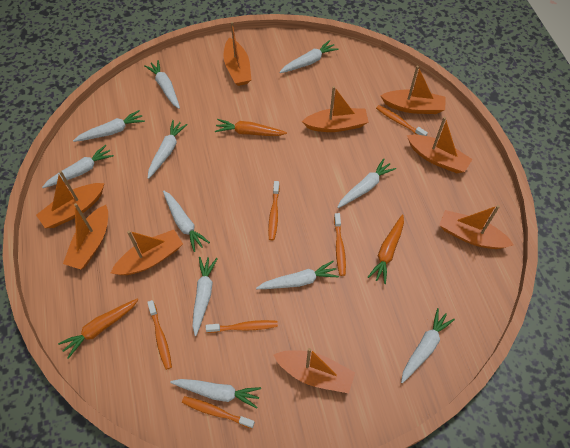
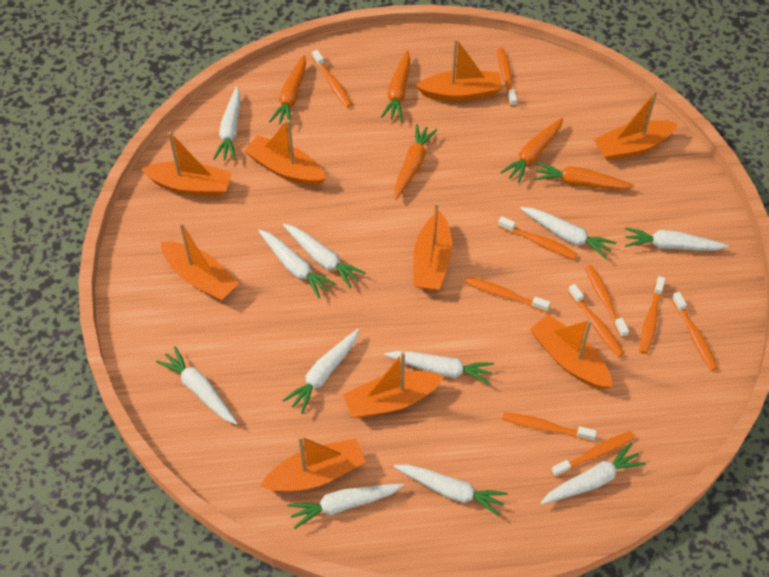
orange carrot: [58,298,139,359] [215,119,287,136] [368,214,404,284] = 3 -> [269,55,306,124] [381,50,410,121] [394,124,437,200] [500,118,563,183] [534,162,634,189] = 5
orange toothbrush: [147,300,172,370] [182,396,255,429] [206,320,278,333] [268,181,280,240] [334,213,346,276] [376,105,428,136] = 6 -> [312,50,352,108] [466,277,550,312] [497,48,517,107] [498,217,577,259] [502,413,597,442] [551,431,635,478] [568,284,624,357] [585,265,629,338] [639,276,665,354] [672,292,718,371] = 10

